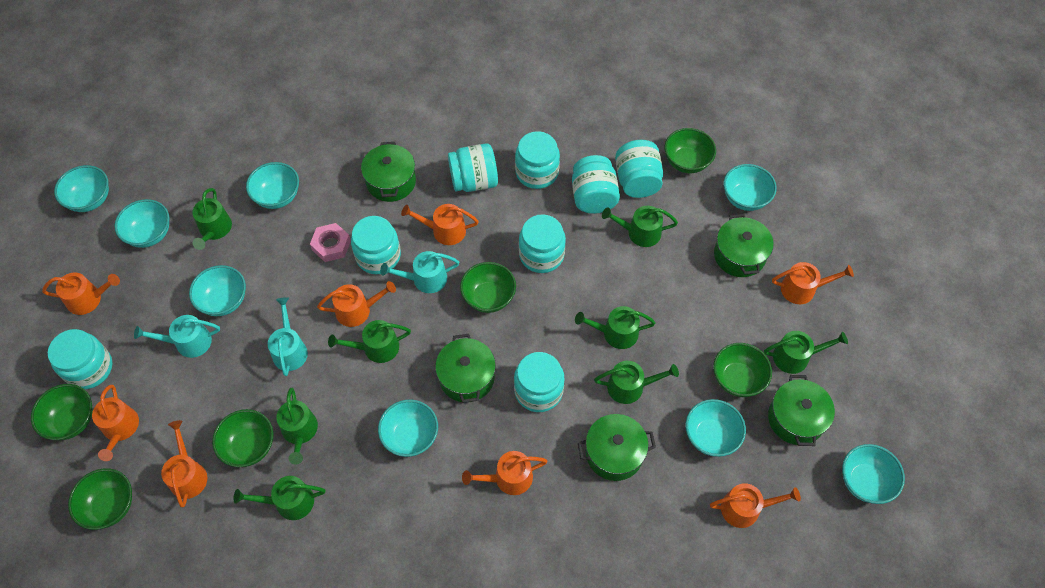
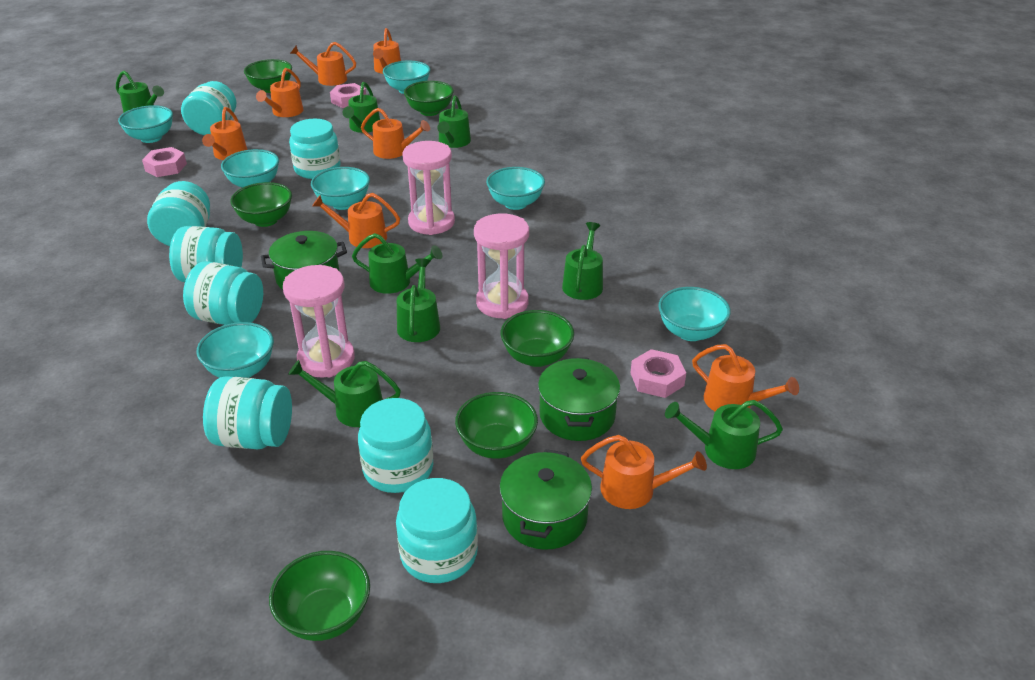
green pot: [361,142,416,202] [435,334,496,403] [578,414,656,481] [714,214,774,277] [768,375,835,446] = 5 -> [261,231,347,290] [499,449,592,550] [538,357,620,441] = 3
pink hourglass: none = 0 -> [283,265,355,377] [402,141,455,235] [474,214,529,319] = 3
pink nut: [310,223,351,262] = 1 -> [142,147,187,177] [330,83,366,108] [631,349,686,398] = 3
turquoise bowl: [54,165,109,212] [114,199,169,248] [189,265,246,316] [246,162,299,209] [378,399,438,457] [686,399,746,457] [724,164,777,211] [842,444,905,504] = 8 -> [118,105,173,143] [196,322,274,378] [221,149,279,187] [311,167,370,210] [383,61,430,94] [486,167,545,210] [658,287,731,341] = 7
turquoise watering can: [134,315,220,358] [268,297,308,376] [380,251,459,293] = 3 -> none = 0

